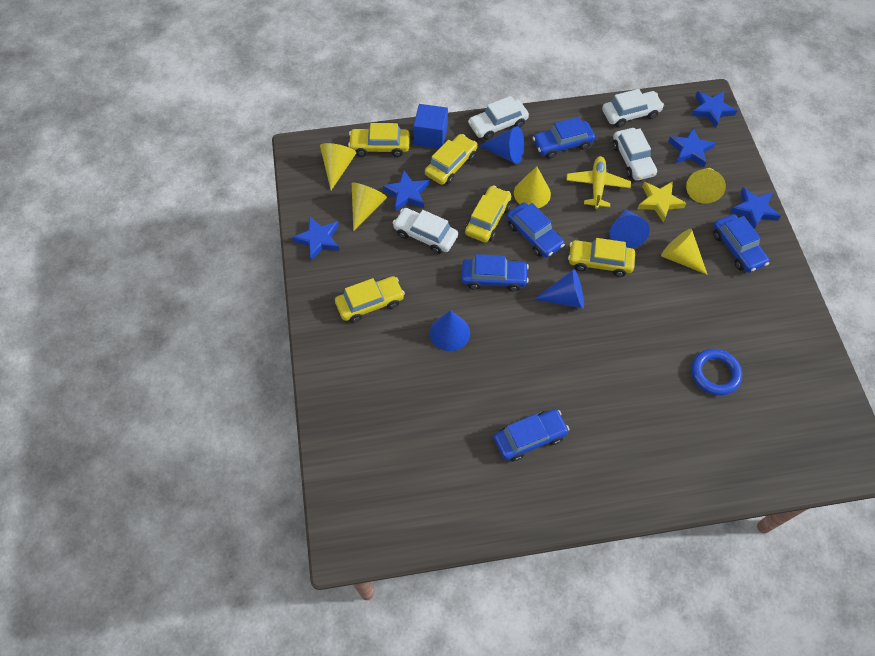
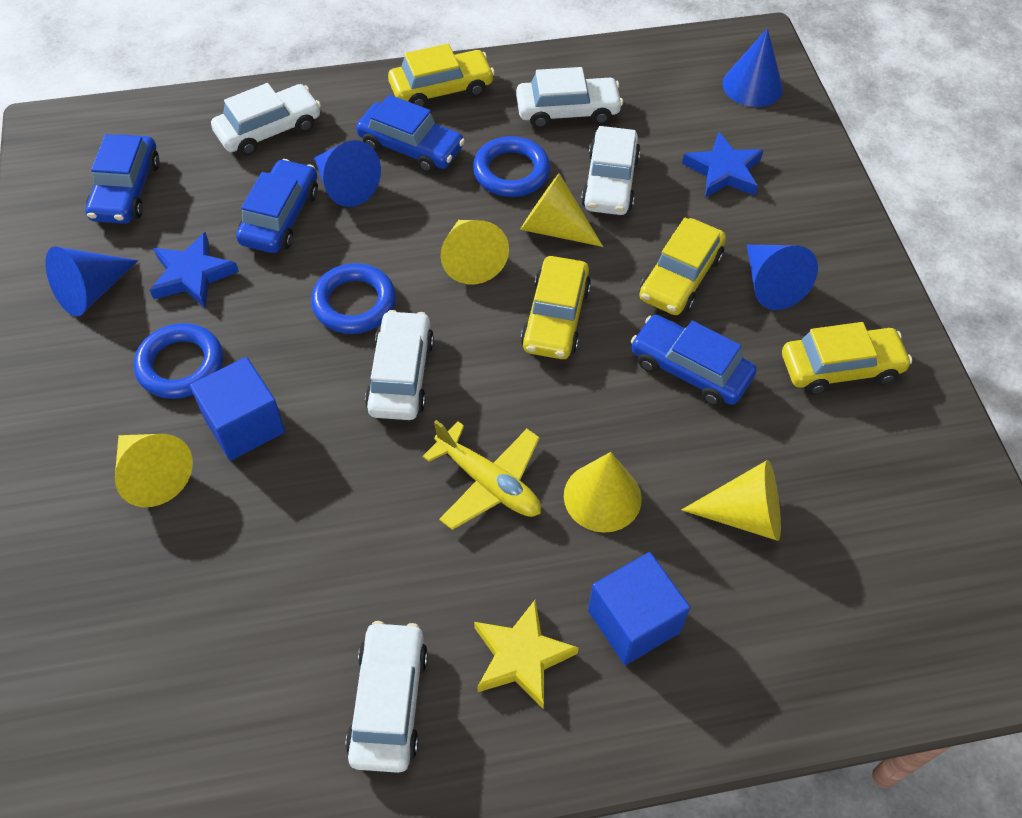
blue car: [462,254,529,291] [494,409,570,461] [507,203,565,258] [532,117,595,159] [713,214,769,273] = 5 -> [85,134,159,224] [236,159,318,253] [356,95,465,173] [631,315,756,407] = 4
blue cube: [413,104,448,149] = 1 -> [190,357,285,461] [588,552,690,665] = 2
blue ring: [691,349,742,396] = 1 -> [134,323,223,399] [311,263,396,334] [473,136,550,197] = 3
blue star: [292,216,340,261] [383,170,429,211] [668,127,715,167] [691,91,737,128] [730,187,781,229] = 5 -> [150,232,239,308] [682,132,764,198] = 2
white car: [393,208,458,254] [468,96,529,140] [602,89,664,128] [613,128,657,181] = 4 -> [211,83,321,156] [345,621,428,773] [365,310,434,420] [516,67,623,128] [581,126,640,215] = 5
yellow car: [335,276,405,323] [348,123,410,157] [425,134,477,185] [465,185,511,243] [568,238,635,277] = 5 -> [388,44,495,107] [521,256,591,359] [639,218,726,315] [782,322,912,395] = 4

